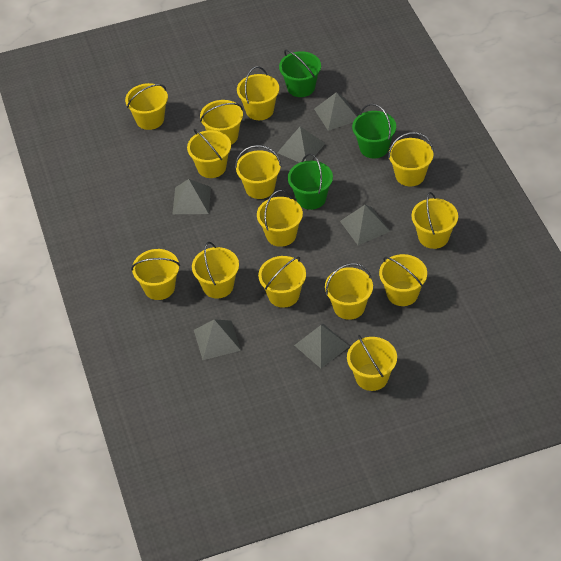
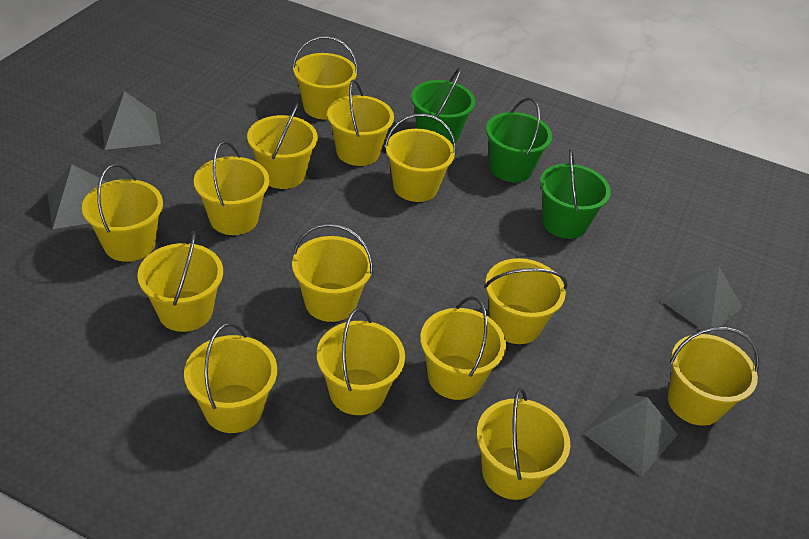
grey pyramid: [173,179,211,214] [194,319,241,360] [277,126,326,163] [294,324,350,368] [314,92,357,131] [340,205,390,245] = 6 -> [47,165,106,229] [101,91,161,150] [583,394,678,477] [660,266,742,335] = 4

